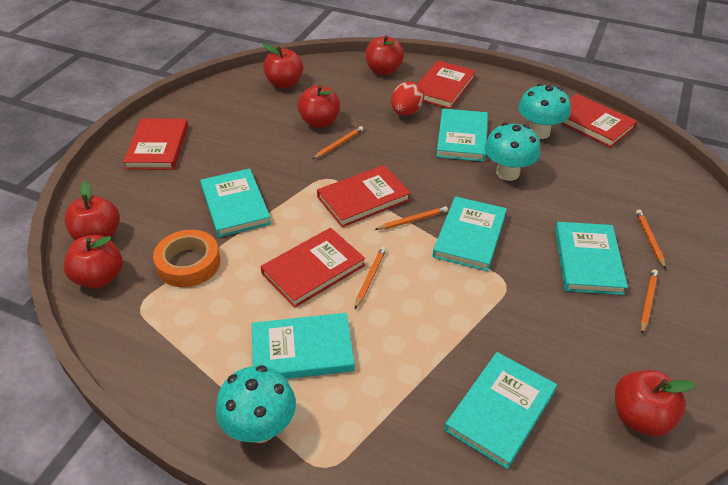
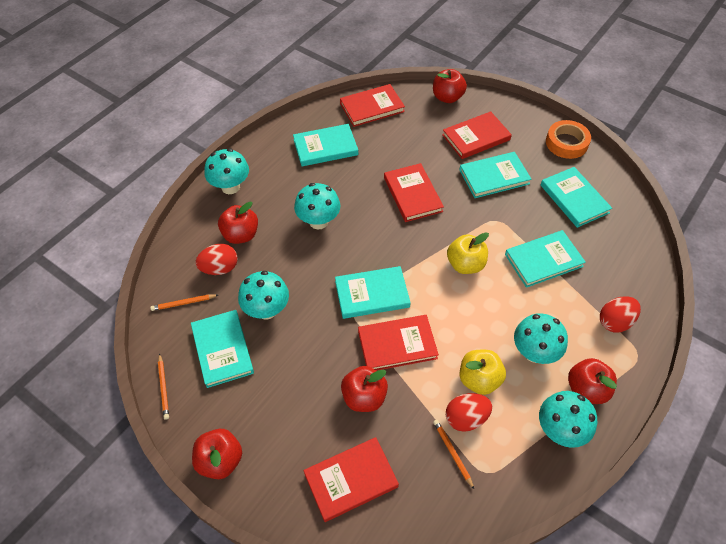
orange pencil: [313,126,363,159] [355,247,386,309] [374,206,448,230] [636,210,666,269] [640,269,658,334] = 5 -> [150,294,218,311] [158,353,169,420] [433,420,474,489] = 3
red apple: [63,235,123,289] [64,181,120,240] [263,44,303,88] [297,85,340,128] [365,35,404,75] [615,370,696,436] = 6 -> [192,429,242,479] [218,202,258,244] [341,366,388,412] [433,69,467,103] [568,358,617,404] = 5
red egg: [391,81,424,116] = 1 -> [195,244,238,275] [446,393,492,432] [600,296,641,333] = 3
turquoise mushroom: [216,365,296,443] [485,122,540,181] [518,83,571,139] = 3 -> [204,149,249,194] [238,271,289,320] [294,183,340,229] [514,313,568,364] [539,391,597,448] = 5
yellow apple: none = 0 -> [447,233,489,274] [459,350,506,395] = 2

